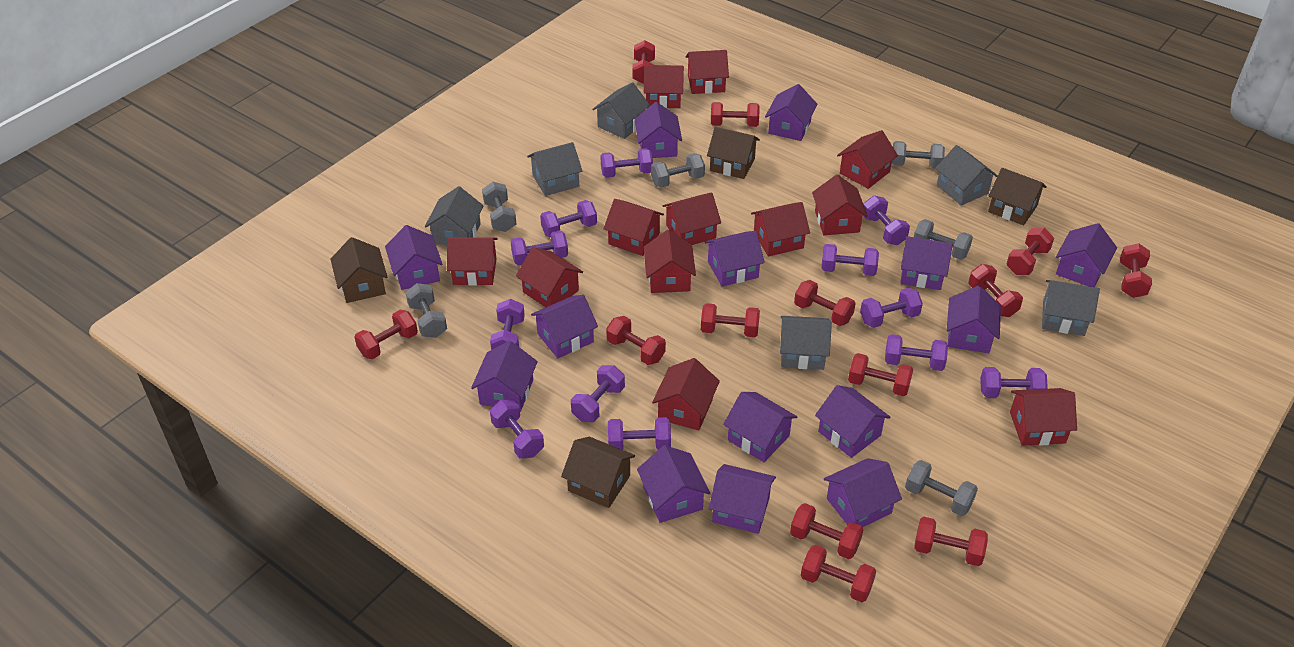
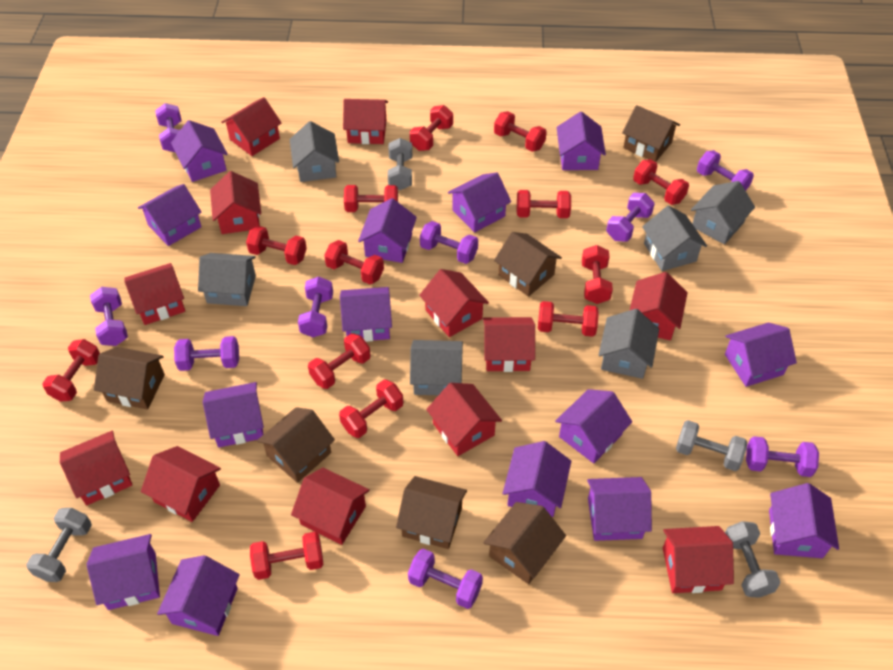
brown house: [331,237,387,303] [561,437,635,508] [707,127,760,179] [988,168,1047,225] = 4 -> [94,347,165,410] [257,407,335,483] [396,476,467,549] [483,502,566,584] [494,232,562,297] [622,105,680,162] = 6
grey dumbbell: [406,283,447,338] [482,182,516,232] [651,153,705,188] [892,141,945,168] [905,460,978,516] [914,219,973,260] = 6 -> [26,508,92,582] [388,138,412,190] [676,420,747,471] [725,521,780,598] = 4
purple dumbbell: [490,299,525,350] [490,399,544,459] [511,230,568,266] [540,200,597,238] [571,365,625,422] [600,148,653,178] [608,417,671,450] [821,244,879,276] [860,288,923,328] [863,196,910,245] [885,334,948,371] [980,367,1048,398] = 12 -> [90,287,128,346] [155,103,182,152] [174,336,239,371] [298,277,333,337] [408,548,483,609] [420,221,478,264] [606,193,655,242] [697,150,754,191] [746,436,819,477] = 9

